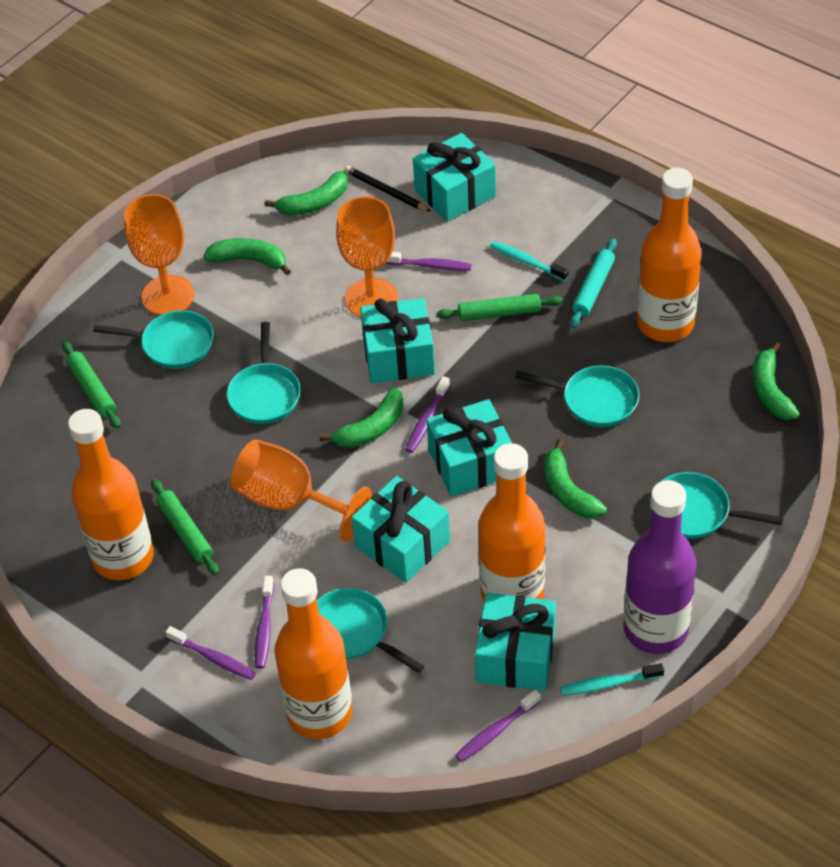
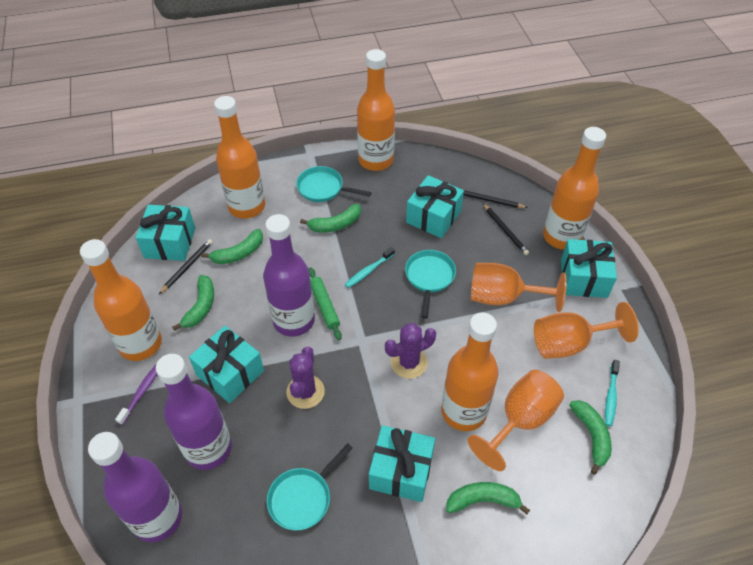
black pencil: [345,166,431,212] = 1 -> [159,239,213,294] [463,190,528,208] [483,204,529,255] = 3
green rolling pin: [62,341,121,428] [151,479,219,575] [436,294,562,321] = 3 -> [309,267,342,340] = 1
orange bottle: [68,409,154,580] [274,568,353,739] [478,443,545,601] [637,168,702,342] = 4 -> [80,239,162,361] [214,96,265,219] [357,49,395,171] [441,313,499,431] [543,127,606,250] = 5
purple bottle: [623,480,697,654] = 1 -> [88,432,182,543] [156,354,232,470] [263,214,315,337] = 3
purple cactus: none = 0 -> [286,347,325,409] [385,323,436,379] = 2
purple toothbrush: [166,626,256,680] [255,576,274,669] [385,252,471,271] [405,376,450,453] [455,690,541,762] = 5 -> [115,365,158,425] = 1
turquoise pan: [93,310,214,369] [227,322,301,424] [317,588,424,673] [515,365,639,427] [650,472,783,539] = 5 -> [267,444,353,530] [296,166,371,202] [405,250,456,318] = 3
turquoise rolling pin: [570,238,617,328] = 1 -> none = 0

